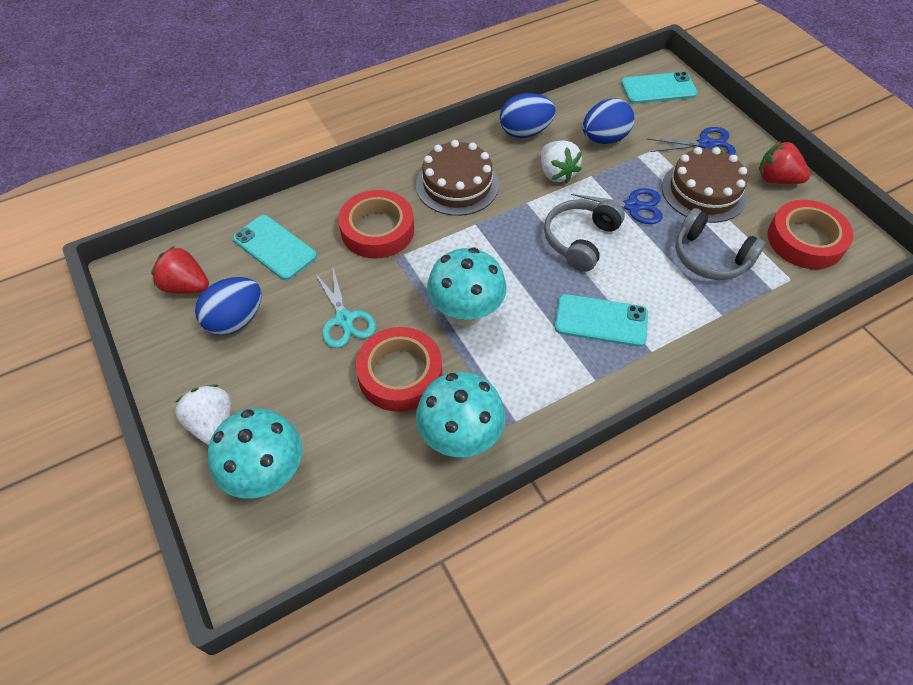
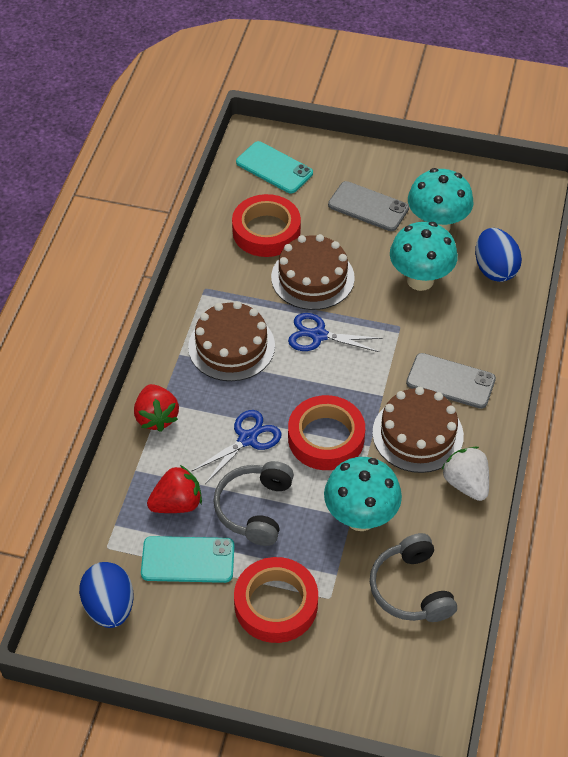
blue egg: [195,277,262,335] [500,93,556,138] [583,98,634,144] = 3 -> [79,562,134,628] [475,228,522,282] = 2
brown cake: [416,140,499,216] [662,147,748,223] = 2 -> [188,301,275,381] [271,234,355,310] [372,387,464,473] = 3
grey phone: none = 0 -> [328,181,409,231] [406,353,496,409] = 2
turquoise phone: [233,215,317,280] [555,294,648,347] [621,72,698,104] = 3 -> [141,536,235,583] [236,141,313,194] = 2
turquoise scissors: [314,268,376,348] = 1 -> none = 0
white strawberry: [175,384,231,445] [541,141,582,183] = 2 -> [441,447,489,501] = 1

